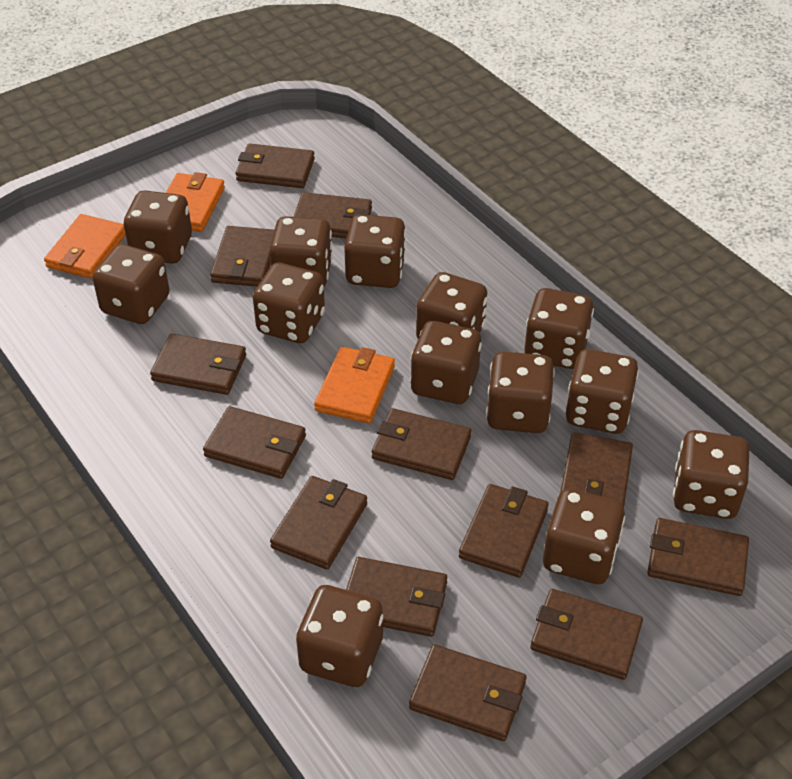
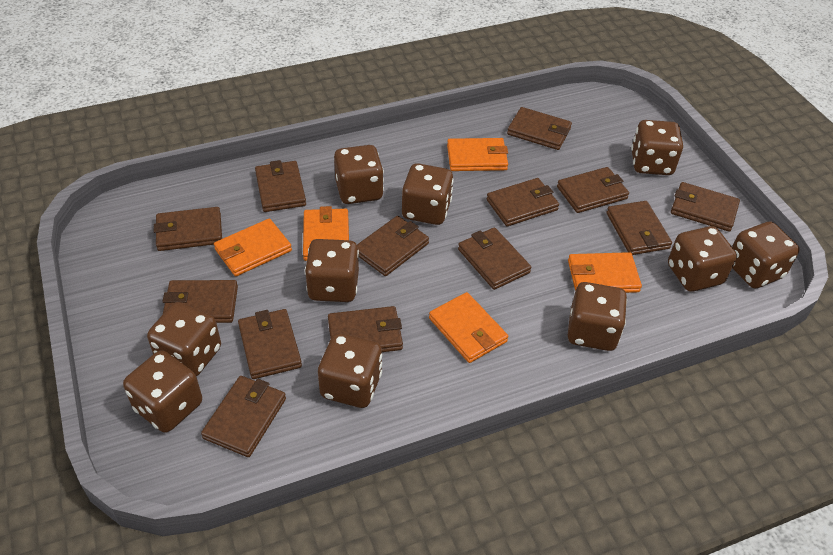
brown dice: [92,244,170,324] [124,190,192,264] [253,262,325,343] [270,216,333,286] [296,585,383,687] [344,214,406,288] [410,321,482,404] [416,272,487,339] [486,352,555,433] [524,288,594,369] [543,489,625,584] [566,349,639,434] [673,430,749,519] = 13 -> [123,350,202,433] [147,302,221,377] [305,239,359,302] [318,333,382,408] [334,145,384,204] [402,163,454,225] [568,282,627,351] [631,120,683,175] [668,226,737,292] [732,222,800,288] = 10
orange wallet: [44,214,126,279] [166,172,225,232] [314,347,395,423] = 3 -> [214,219,292,276] [303,206,349,261] [429,292,508,363] [447,138,508,171] [568,252,642,293] = 5

